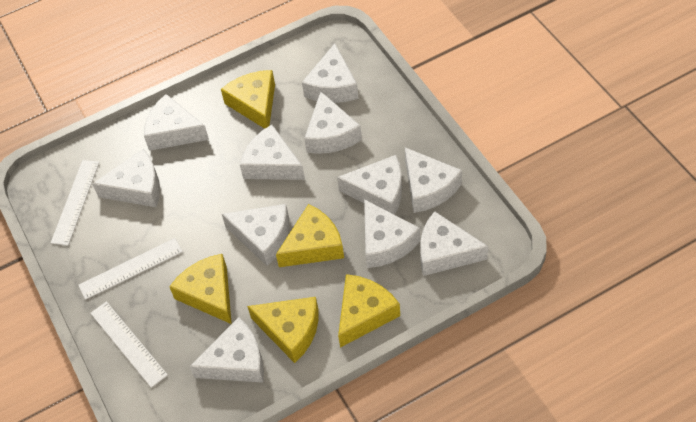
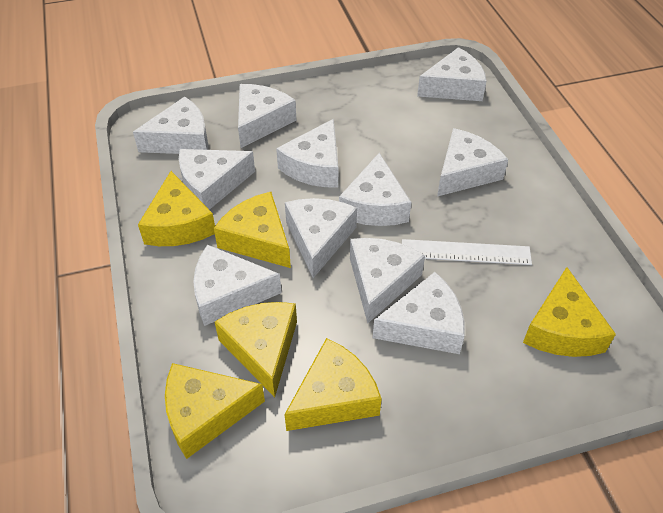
white ruler: [51,160,99,246] [78,238,183,300] [90,301,168,388] = 3 -> [402,239,532,265] = 1
yellow cheese: [169,254,232,324] [221,70,275,129] [247,297,318,363] [276,204,344,267] [338,274,400,348] = 5 -> [138,171,215,246] [165,363,265,459] [214,192,291,268] [215,302,297,397] [284,338,382,431] [523,267,616,357] = 6

